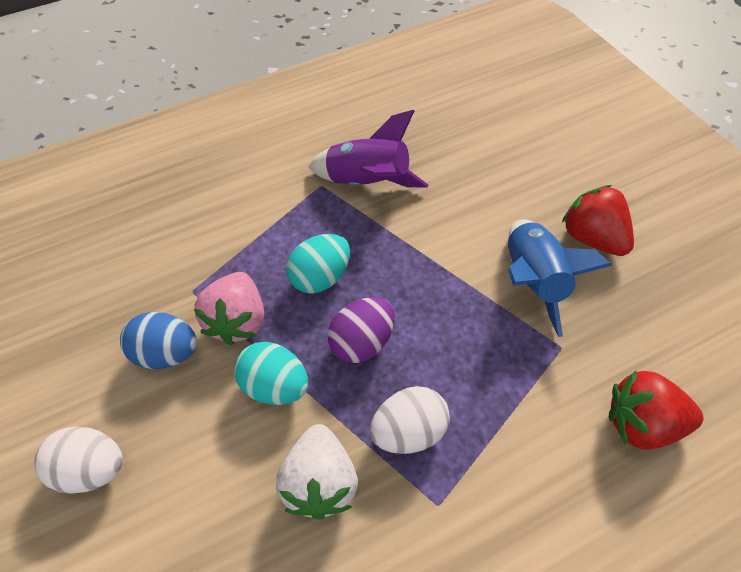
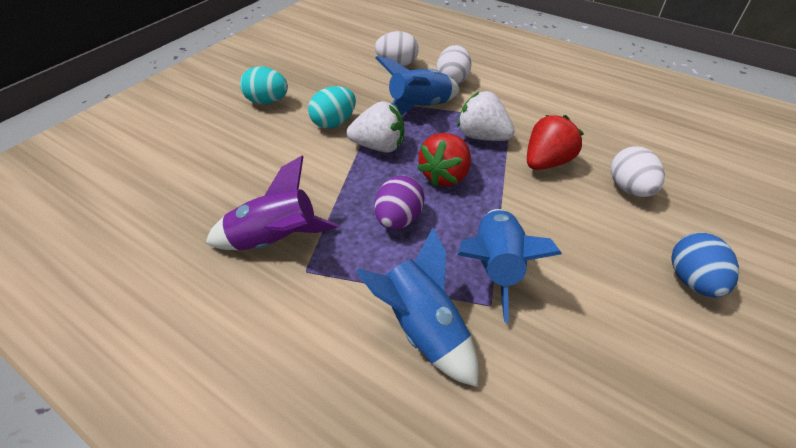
blue rocket: [508,219,613,337] = 1 -> [355,228,479,387] [376,56,460,116] [458,209,562,323] = 3
pink strawberry: [194,272,264,345] = 1 -> none = 0
white egg: [34,427,123,494] [370,386,450,454] = 2 -> [375,31,419,66] [437,45,471,84] [611,146,665,197] = 3
white strawberry: [276,424,358,520] = 1 -> [347,101,404,153] [457,91,515,141] = 2

